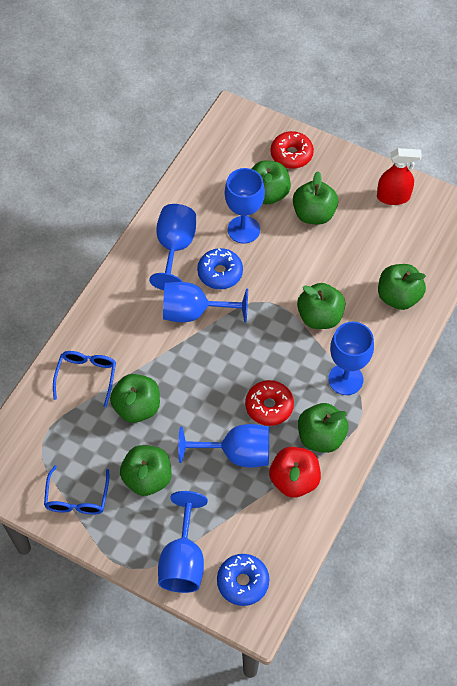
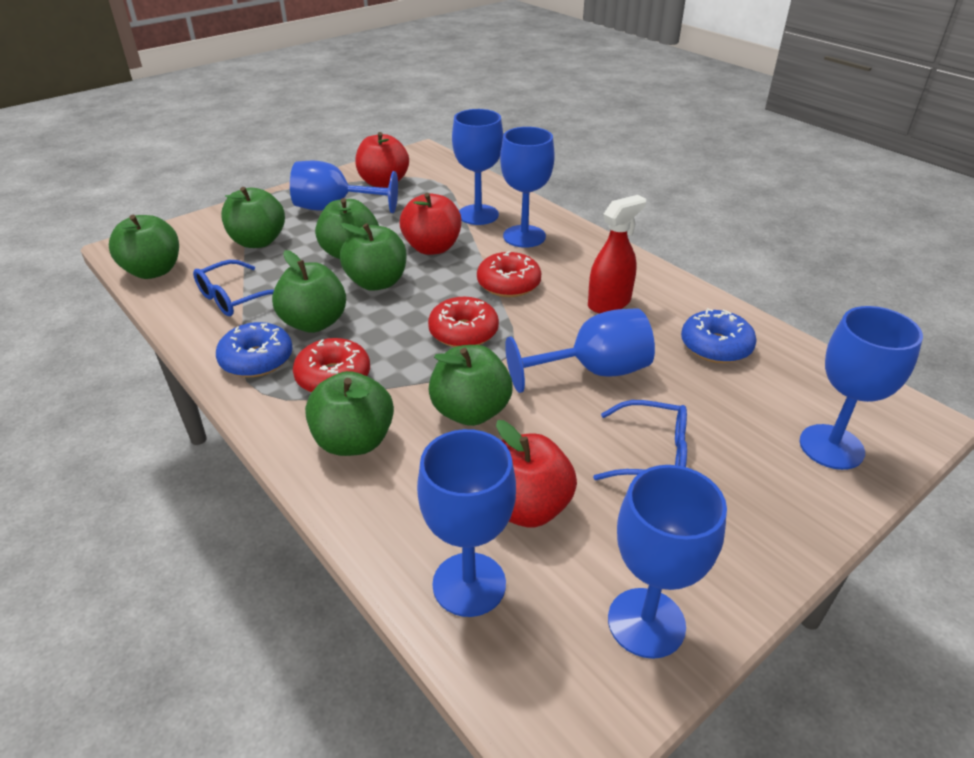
blue goblet: [149,204,196,290] [158,491,208,593] [163,282,248,323] [178,424,269,467] [225,168,265,244] [328,322,374,395] = 6 -> [290,160,398,213] [417,429,516,617] [452,109,503,225] [500,127,555,248] [505,308,655,393] [608,465,727,659] [800,306,923,470] = 7
red apple: [269,447,321,498] = 1 -> [355,132,409,188] [400,193,462,255] [496,420,577,527] = 3
red donut: [245,380,294,426] [270,131,314,169] = 2 -> [293,338,370,393] [428,297,499,347] [477,251,541,297] = 3

